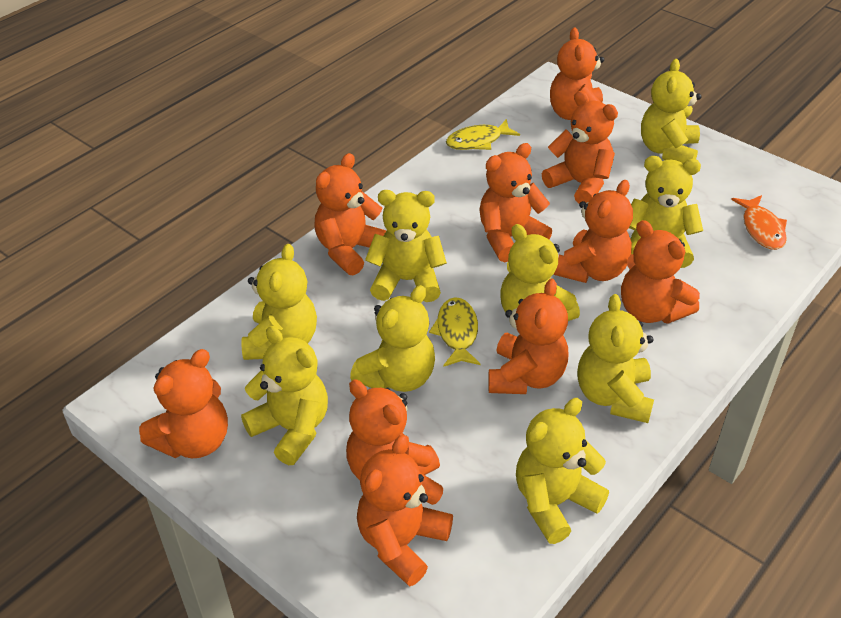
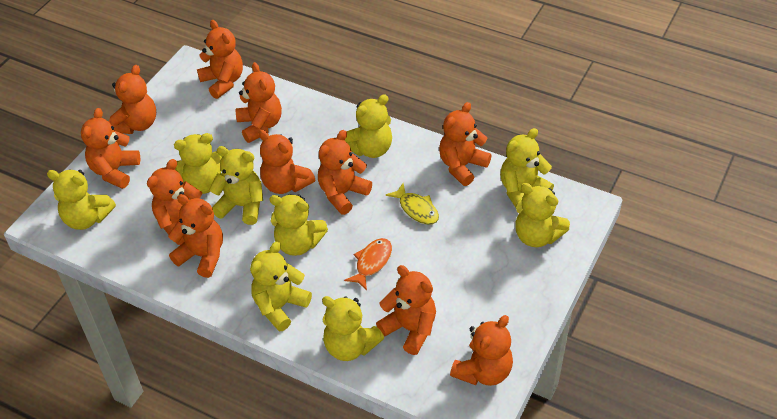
orange teddy bear: [139,349,228,458] [315,153,387,276] [346,380,440,480] [357,435,453,587] [479,143,552,262] [488,278,569,394] [542,91,618,203] [550,28,604,120] [553,180,633,283] [621,220,700,324] = 10 -> [81,108,140,189] [109,65,156,134] [147,159,202,245] [168,194,223,278] [197,20,243,99] [236,62,282,143] [259,130,315,194] [318,130,372,215] [376,265,436,355] [439,102,492,186] [450,315,513,386] = 11
yellow fish: [429,297,481,367] [446,119,520,150] = 2 -> [385,183,439,224] = 1

